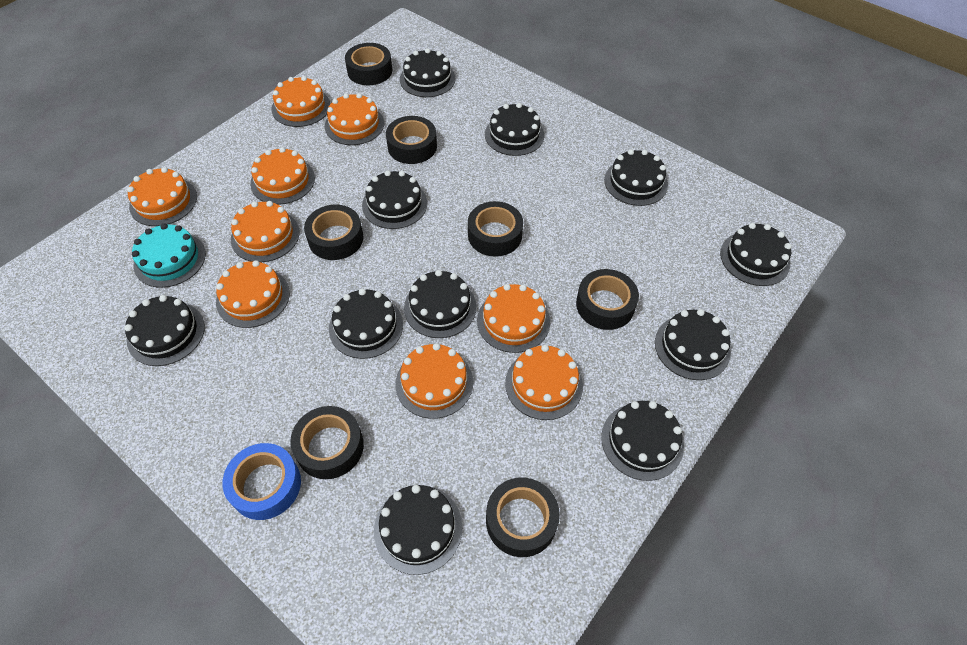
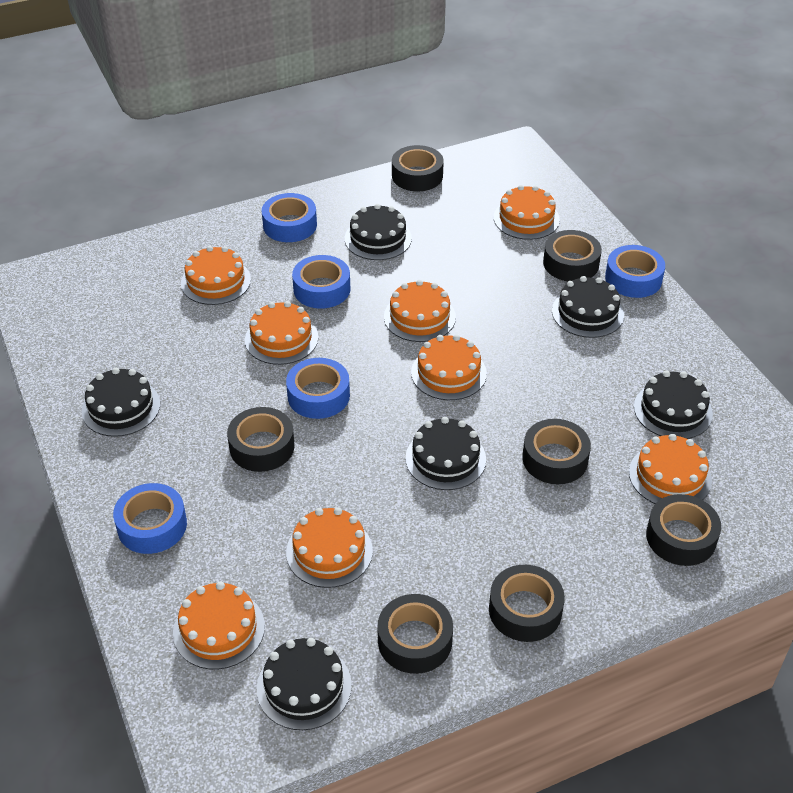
black cake: [124,295,205,366] [329,289,403,359] [362,170,427,229] [374,485,463,575] [400,49,456,97] [404,270,476,338] [485,103,544,156] [601,401,684,481] [604,149,668,206] [655,309,731,380] [720,223,792,286] = 11 -> [81,368,160,437] [257,638,352,730] [345,204,412,260] [405,417,486,490] [552,276,624,338] [634,371,713,439] = 6
blue tape: [222,443,301,520] = 1 -> [113,483,187,554] [262,193,317,242] [286,358,350,419] [292,255,350,309] [605,245,665,298] = 5
orange cake: [127,167,197,226] [216,260,290,328] [231,201,299,262] [250,147,315,205] [271,76,330,127] [325,93,384,145] [395,343,473,419] [477,284,550,353] [505,345,583,420] = 9 -> [173,581,265,670] [181,246,251,305] [245,301,318,365] [286,507,373,588] [384,280,456,342] [411,335,487,400] [494,185,560,240] [629,434,712,504] = 8
turquoise cake: [132,223,206,288] = 1 -> none = 0

